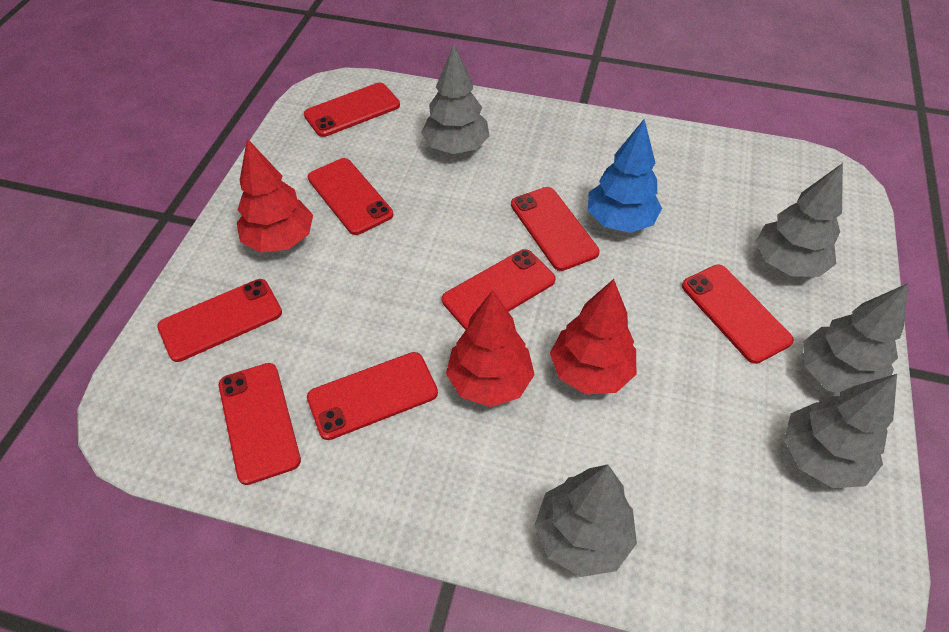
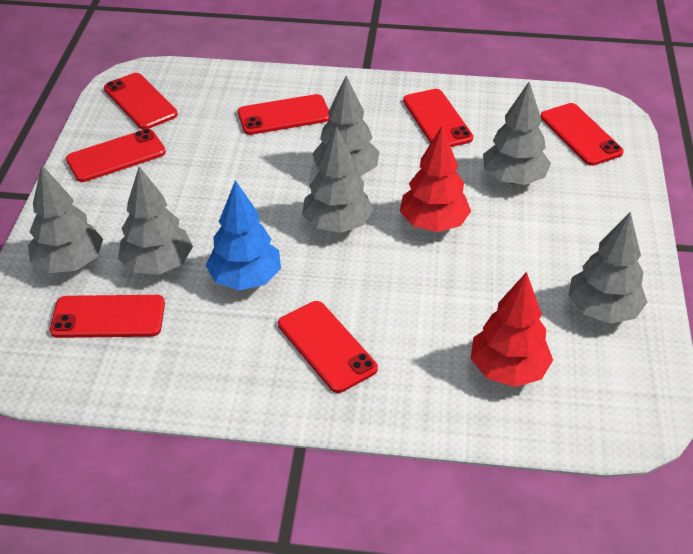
grey tree: [421,43,490,154] [535,464,637,577] [756,163,843,277] [784,374,897,488] [803,283,908,394] = 5 -> [28,165,103,273] [118,166,193,275] [302,126,373,233] [312,76,380,177] [483,82,551,185] [568,212,648,323] = 6
red phone: [157,279,282,362] [219,363,301,485] [304,83,400,137] [307,352,438,440] [308,158,393,235] [442,249,556,330] [511,187,600,271] [682,264,794,364] = 8 -> [50,295,165,338] [66,129,166,182] [104,73,178,129] [238,94,330,135] [278,301,378,393] [403,89,473,147] [540,103,624,166] = 7
red tree: [237,139,313,253] [446,290,535,407] [550,279,636,394] = 3 -> [400,126,471,232] [470,272,553,387] = 2

